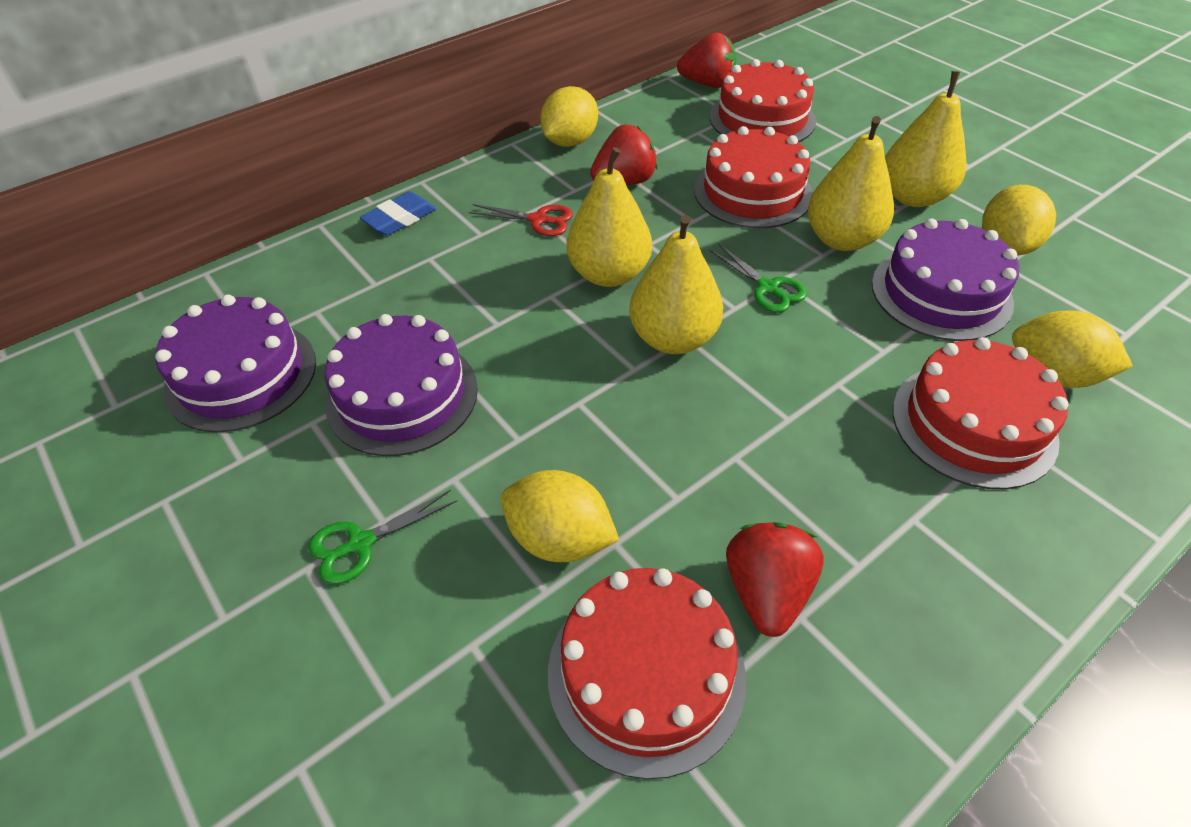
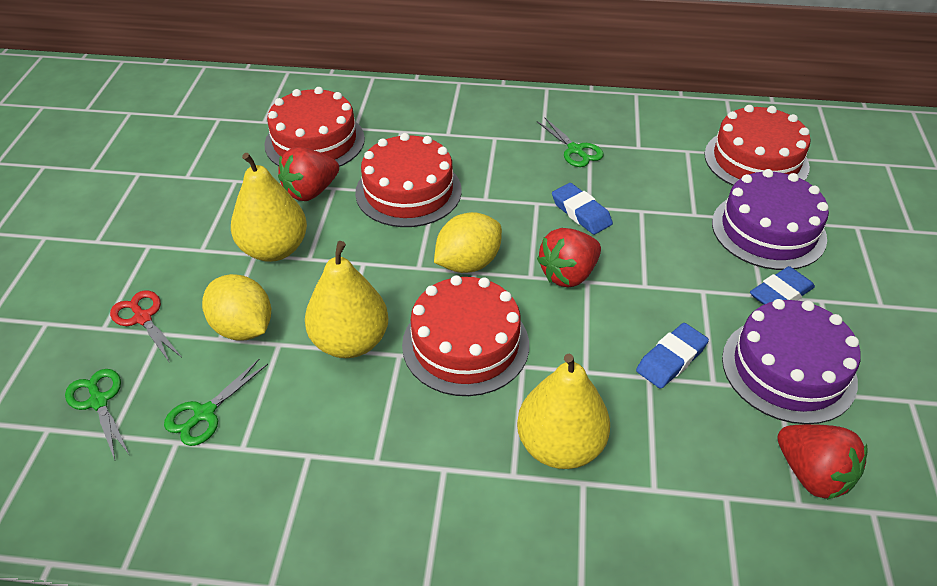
blue eraser: [360,191,436,235] = 1 -> [552,183,613,235] [636,323,709,389] [750,266,815,305] = 3
green scissors: [309,490,457,584] [709,244,807,313] = 2 -> [65,369,129,460] [164,359,268,446] [537,117,604,167] = 3
purple cake: [155,295,316,433] [325,314,478,456] [872,218,1019,341] = 3 -> [712,169,829,270] [722,299,861,424] = 2
yellow lemon: [501,470,619,562] [540,86,598,147] [982,185,1056,256] [1012,310,1133,388] = 4 -> [202,274,271,341] [434,212,502,273] = 2
yellow pear: [567,147,652,287] [629,215,723,354] [808,116,894,251] [885,71,966,207] = 4 -> [231,153,307,262] [305,241,388,358] [517,354,610,469] = 3

